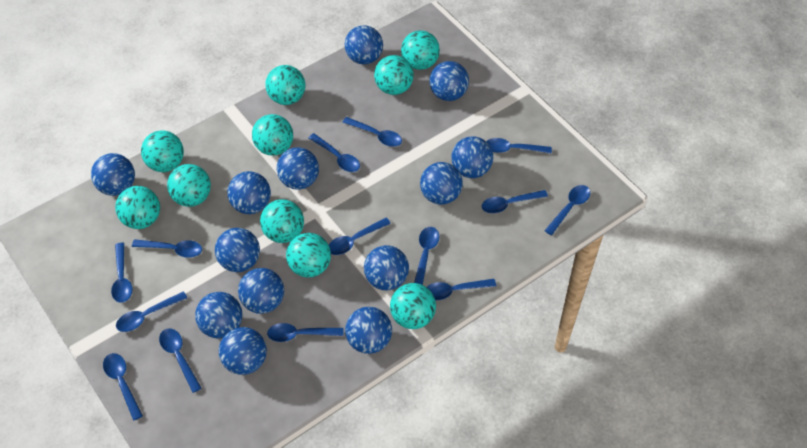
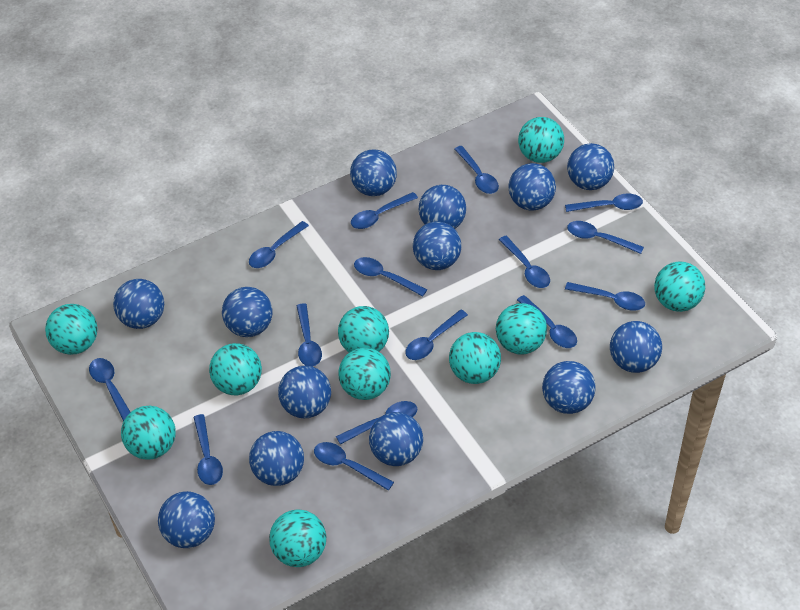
blue spoon: [103,353,143,420] [111,243,132,303] [116,291,187,332] [132,239,202,258] [159,328,201,393] [267,323,344,342] [309,133,360,172] [329,218,391,255] [343,117,402,147] [414,227,439,285] [427,279,496,300] [482,190,548,213] [486,138,552,153] [545,185,590,235] = 14 -> [89,358,130,421] [193,414,223,485] [249,221,309,268] [297,303,322,367] [314,442,394,491] [336,401,417,445] [351,192,418,229] [354,257,427,297] [405,310,468,360] [455,146,499,194] [499,236,550,288] [517,295,577,348] [565,194,643,212] [565,282,645,310] [567,221,644,254] = 15

